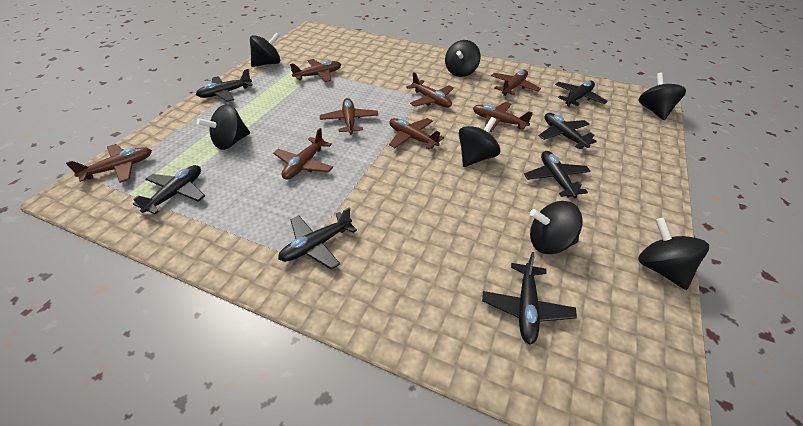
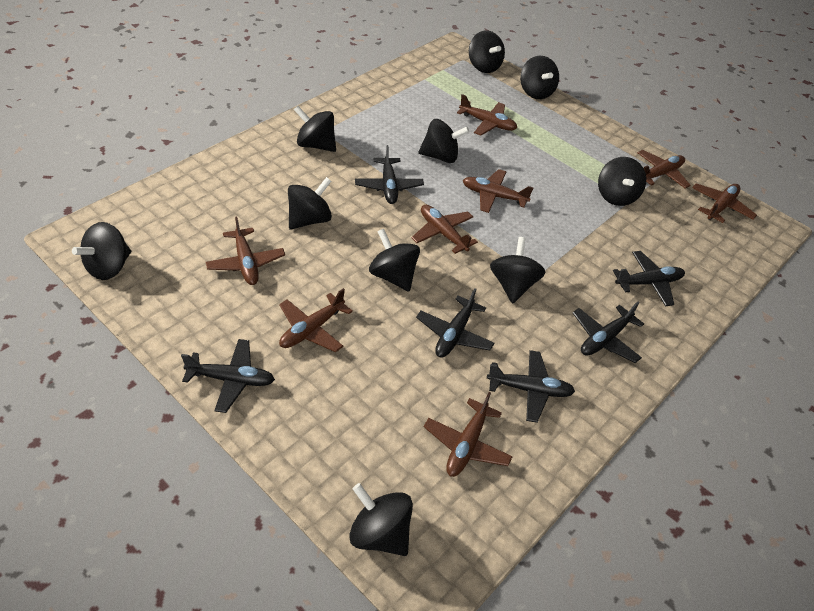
black plane: [133,165,205,214] [196,69,253,102] [278,208,357,270] [482,252,577,345] [524,151,591,198] [539,113,597,149] [555,81,608,106] = 7 -> [181,339,275,413] [355,145,424,204] [416,288,494,358] [487,350,575,423] [573,302,644,363] [613,251,685,307] = 6
black spinning top: [197,104,250,150] [250,32,280,67] [445,40,481,77] [459,117,500,167] [530,201,583,254] [638,217,709,290] [639,72,686,120] = 7 -> [72,222,131,280] [288,177,332,230] [294,106,336,152] [349,483,413,556] [369,229,420,291] [418,119,469,163] [469,30,505,73] [490,237,545,304] [520,56,559,99] [598,157,646,206] = 10

